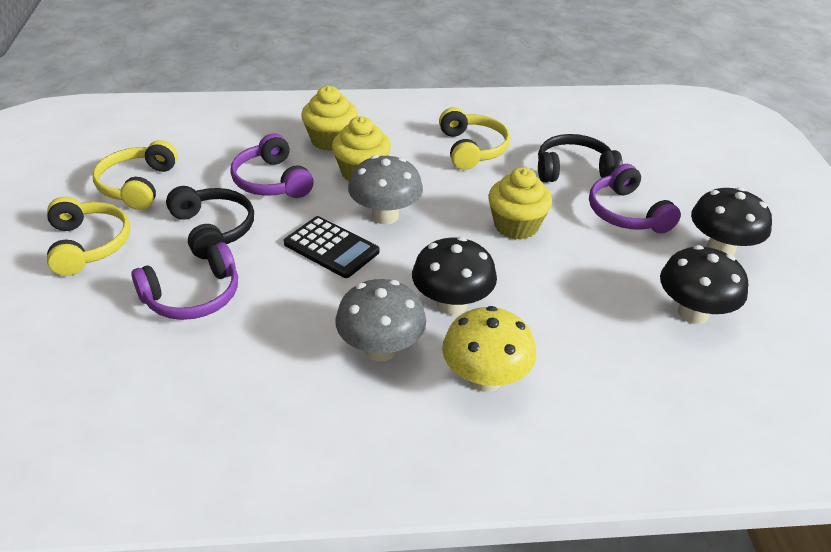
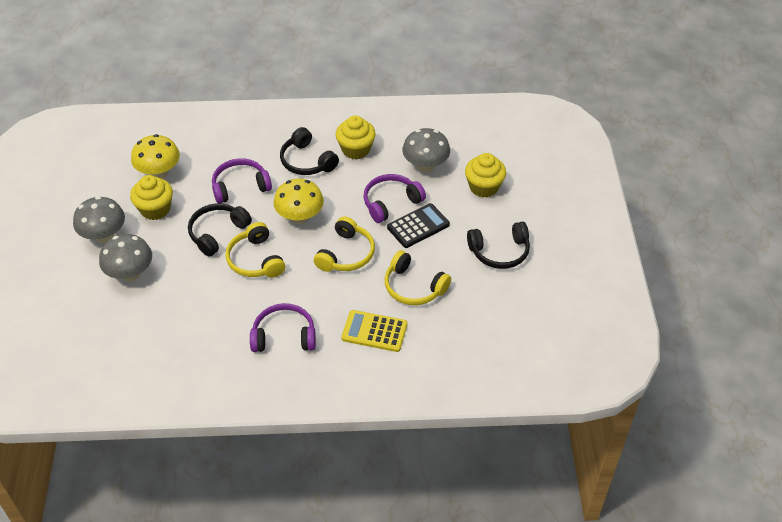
black headphones: [166,186,254,259] [538,134,623,182] = 2 -> [188,203,252,257] [280,127,339,175] [467,222,530,269] = 3
black mushroom: [412,237,497,315] [660,245,748,324] [691,187,772,256] = 3 -> none = 0
grey mushroom: [335,279,426,362] [348,155,423,224] = 2 -> [73,196,125,243] [99,234,152,281] [402,128,450,172] = 3
yellow calculator: none = 0 -> [342,310,408,352] = 1
yellow mushroom: [442,306,536,392] = 1 -> [131,134,180,179] [274,179,324,224] = 2

